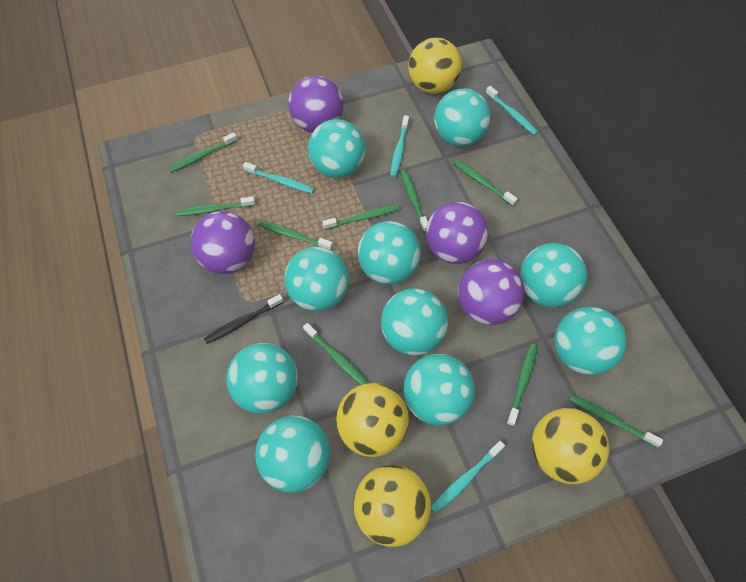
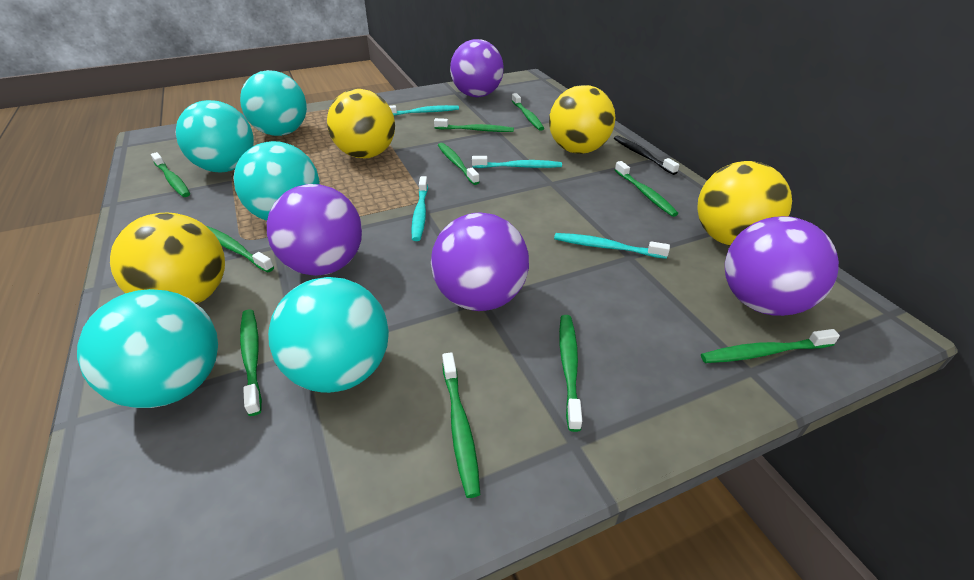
green toothbrush: [168,132,238,173] [176,196,255,216] [258,220,333,250] [303,323,369,385] [322,205,400,230] [400,169,428,232] [453,160,518,206] [506,344,537,427] [569,395,663,448] = 9 -> [151,152,190,197] [206,226,274,273] [240,310,262,416] [434,118,514,132] [438,143,479,185] [442,352,480,498] [512,93,544,131] [559,315,582,432] [615,161,678,217] [701,329,840,363] = 10
turquoise ball: [226,343,298,414] [255,416,330,493] [284,247,349,311] [308,119,366,178] [358,221,421,284] [381,288,448,356] [403,354,475,425] [434,89,490,146] [520,243,587,308] [555,307,627,375] = 10 -> [77,289,218,408] [175,100,254,173] [234,141,320,221] [240,70,307,136] [268,277,389,393] = 5

